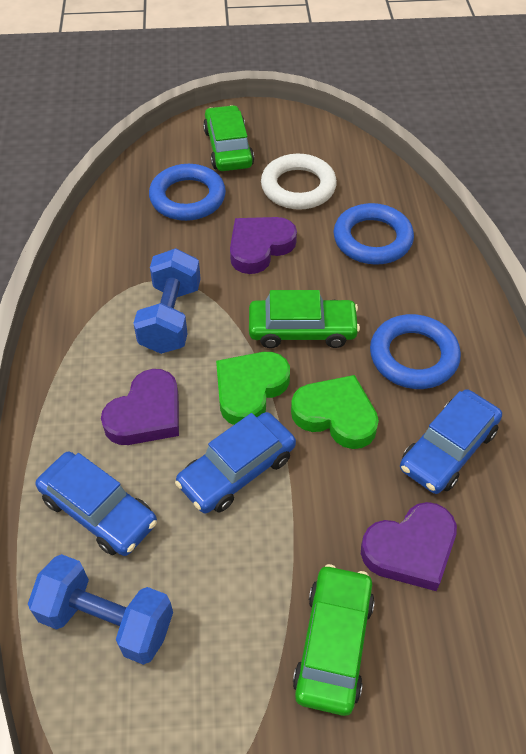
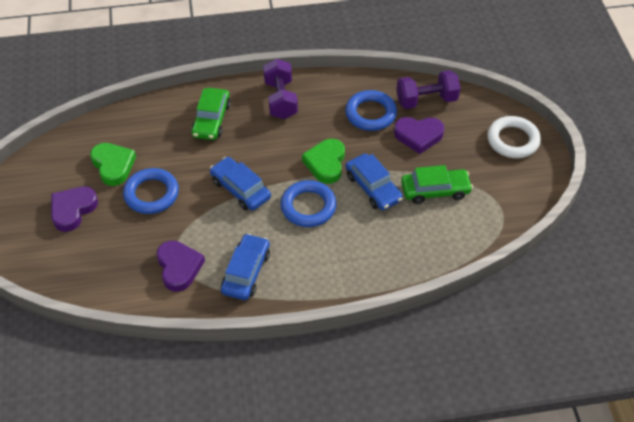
blue dumbbell: [28,554,173,665] [133,248,201,354] = 2 -> none = 0
green car: [203,105,254,171] [249,290,360,348] [293,564,375,716] = 3 -> [191,88,231,140] [401,165,473,204] = 2
purple dumbbell: none = 0 -> [263,59,298,119] [396,70,461,109] = 2

